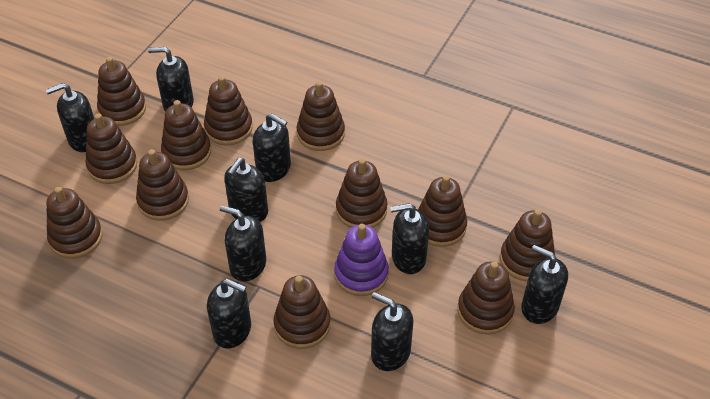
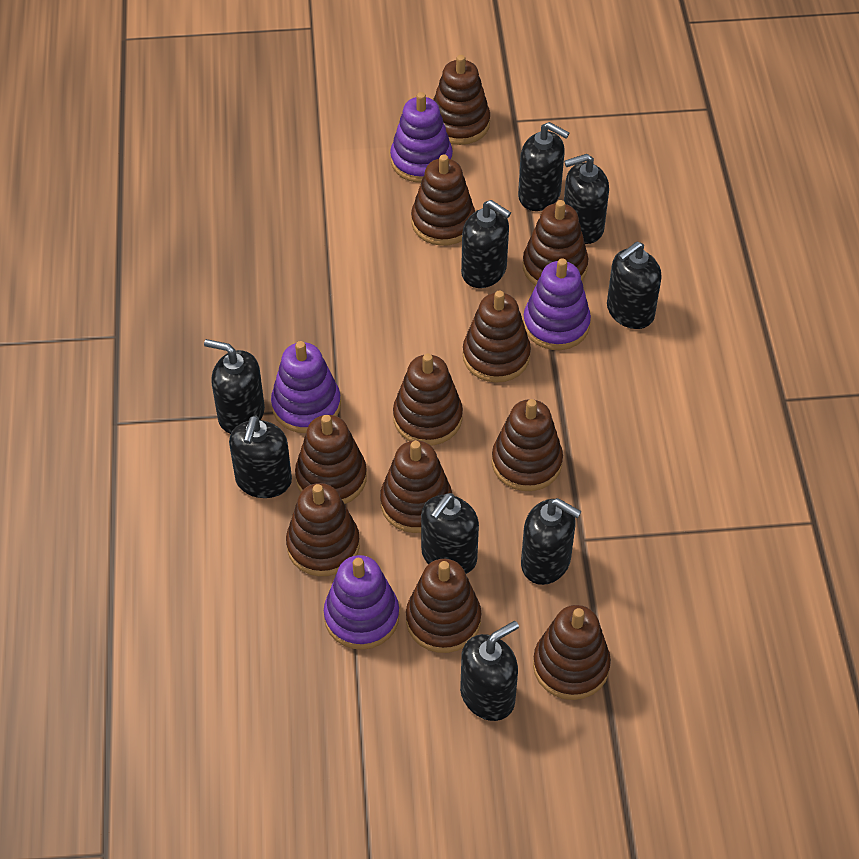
brown stacking toy: [46,187,102,259] [85,113,137,184] [97,57,146,126] [136,149,189,221] [161,100,211,170] [204,76,253,145] [273,275,330,349] [297,81,345,151] [336,158,387,228] [418,175,467,247] [458,261,515,335] [500,209,555,281] = 12 -> [286,483,360,576] [295,415,367,504] [380,440,452,533] [393,354,463,446] [406,559,481,653] [411,154,475,246] [433,55,490,145] [463,291,531,383] [492,399,563,491] [523,200,588,286] [533,605,611,700] = 11
purple stacking toy: [334,224,389,296] = 1 -> [271,341,341,433] [324,555,399,650] [390,92,453,183] [523,258,591,350] = 4

